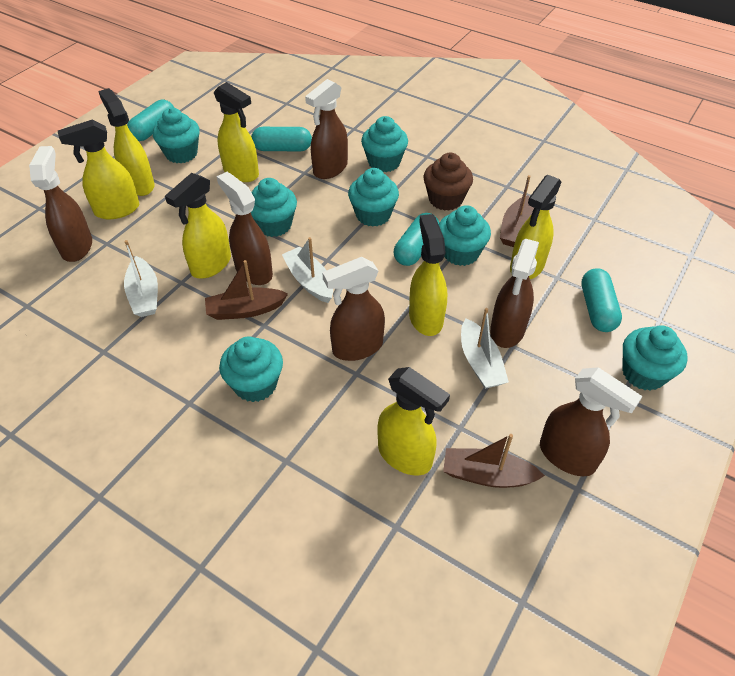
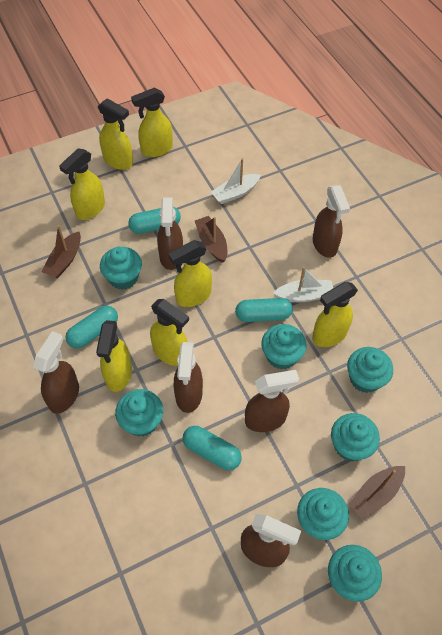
brown cupcake: [423,153,473,211] = 1 -> none = 0
white boat: [124,240,158,317] [282,237,333,303] [461,308,509,389] = 3 -> [211,158,261,204] [273,267,333,302] = 2

